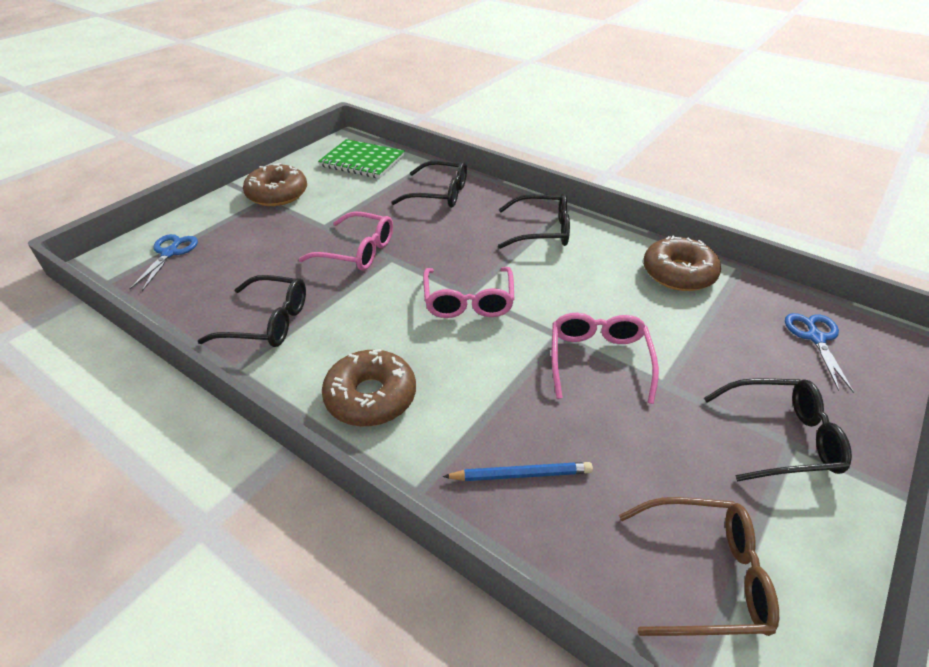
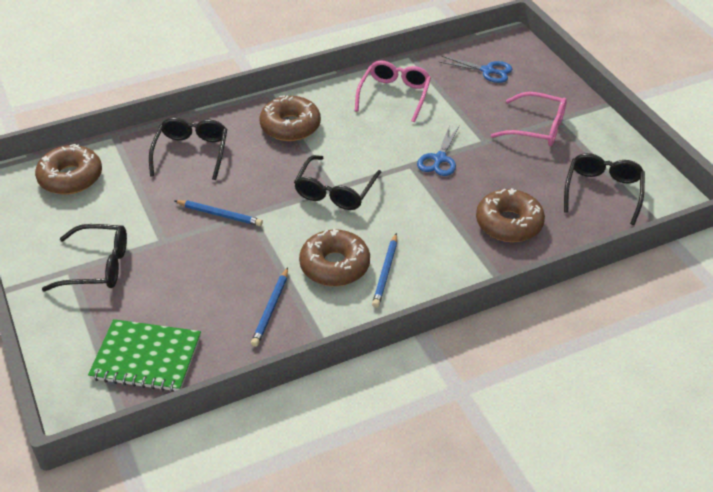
blue pencil: [443,462,593,481] = 1 -> [175,200,263,226] [251,267,288,347] [372,233,397,308] = 3
brown donut: [243,163,307,206] [322,349,416,426] [643,236,721,291] = 3 -> [35,144,102,194] [260,95,321,141] [299,229,370,286] [476,188,545,242] = 4
brown glasses: [619,497,779,636] = 1 -> none = 0
pink glasses: [299,212,393,271] [423,267,515,318] [552,313,659,404] = 3 -> [355,61,431,122] [491,92,567,146] = 2

